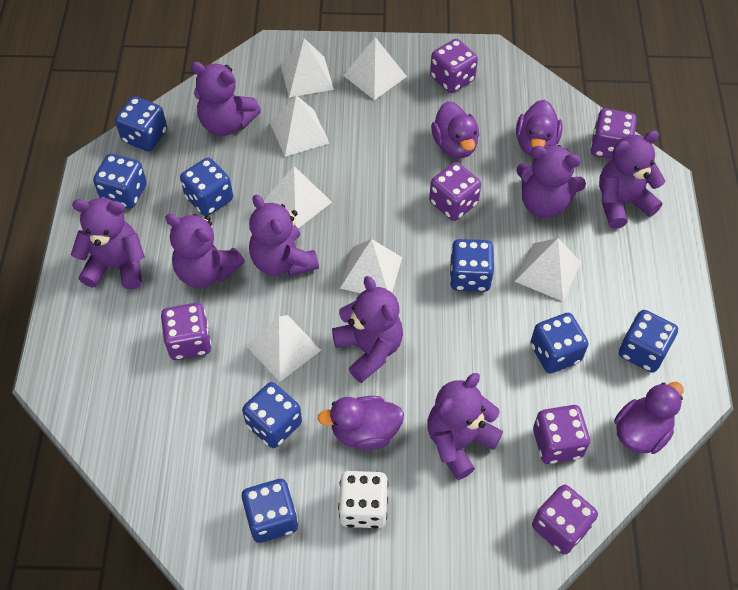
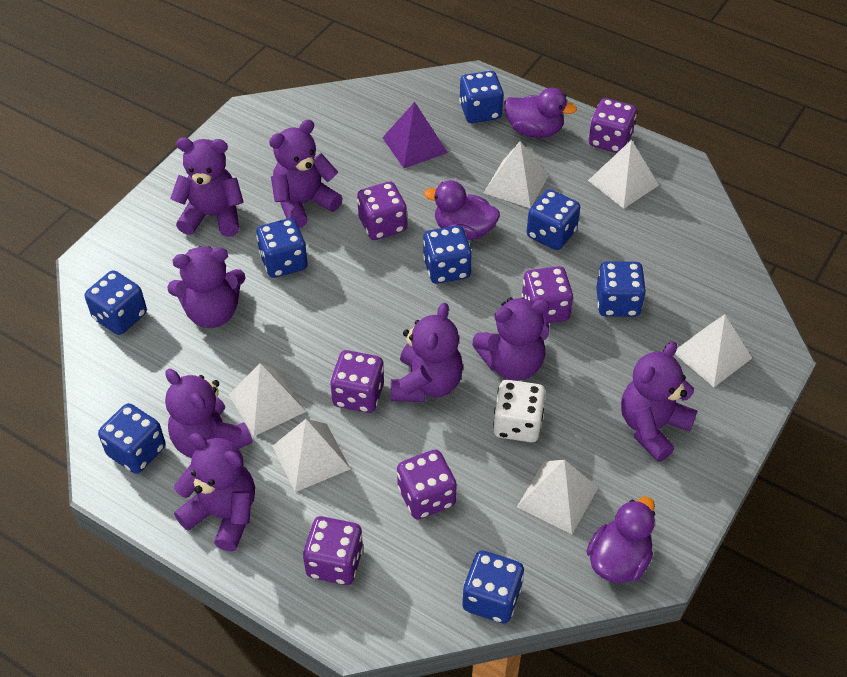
purple duck: [317,396,404,450] [431,101,479,158] [516,100,563,156] [614,382,684,454] = 4 -> [424,180,500,240] [504,88,577,138] [586,497,655,583] = 3
purple pyramid: none = 0 -> [382,102,448,168] = 1
white pyramid: [246,315,321,382] [263,166,332,228] [270,95,329,157] [280,38,334,97] [340,239,402,293] [343,37,407,100] [515,238,581,301] = 7 -> [229,363,306,436] [273,419,350,492] [484,141,549,208] [517,460,599,534] [588,140,659,209] [675,314,752,387] = 6

